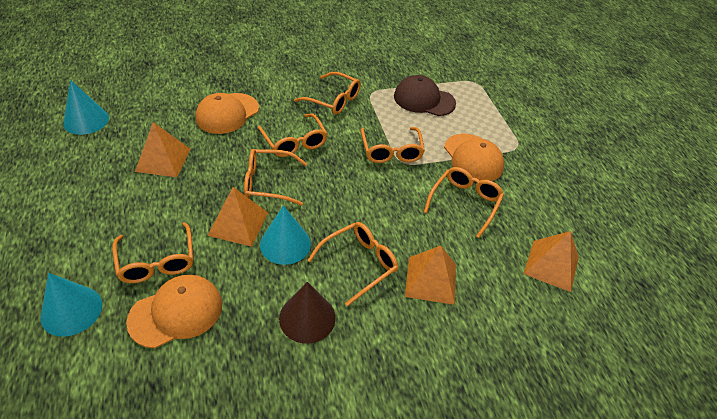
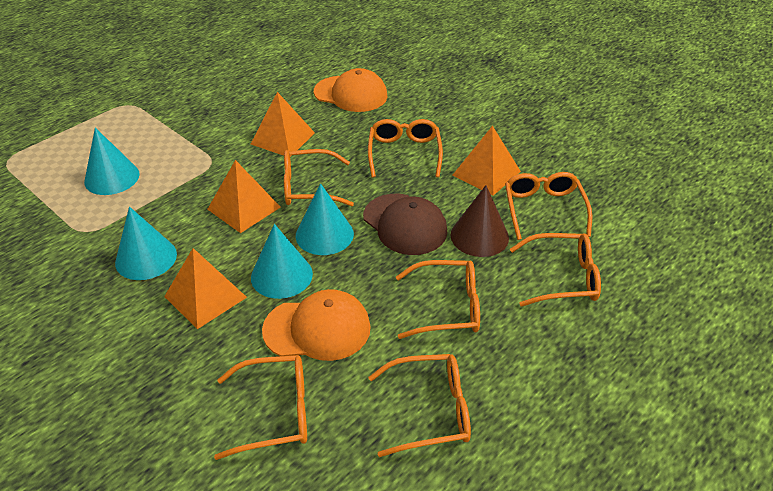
orange cap: [126,274,222,348] [195,93,259,134] [444,134,504,181] = 3 -> [262,289,371,361] [314,68,387,112] = 2
turquoise cone: [40,273,102,337] [63,80,109,135] [260,205,311,265] = 3 -> [84,128,140,195] [115,207,177,280] [251,224,313,299] [296,183,354,255] = 4

